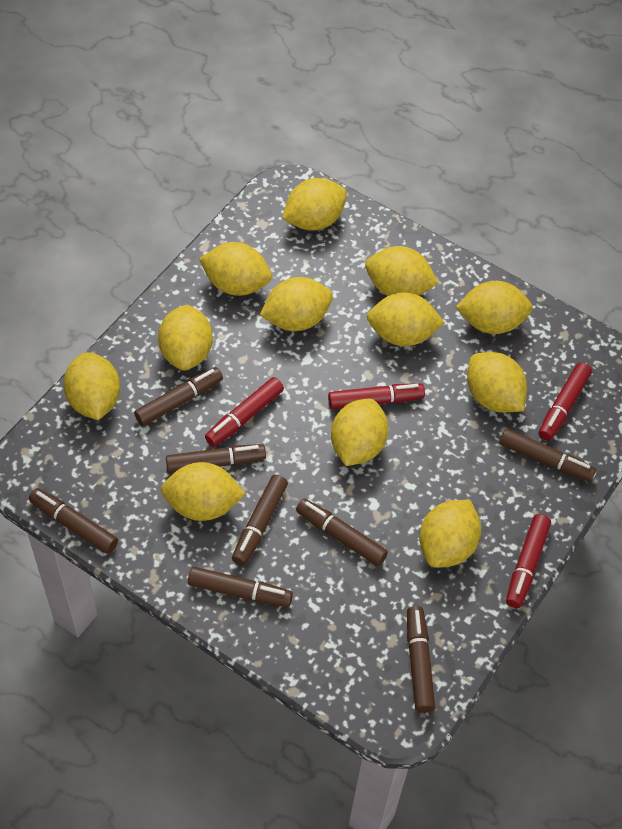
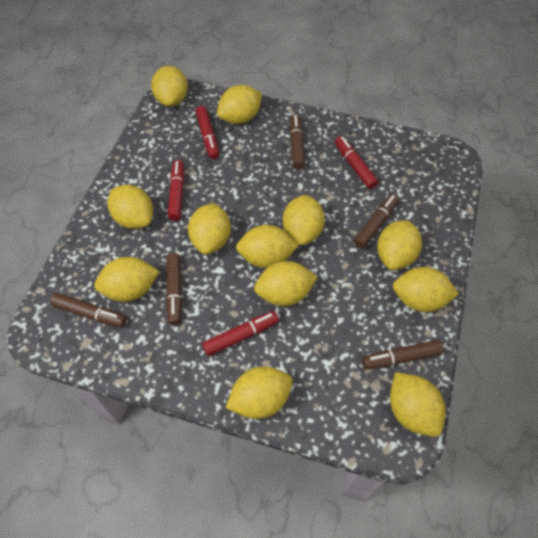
brown marker: [29,488,118,554] [134,367,223,426] [166,444,266,473] [188,567,293,607] [232,475,288,566] [296,499,388,566] [407,606,435,713] [500,429,596,482] = 8 -> [50,293,127,328] [166,253,182,325] [290,114,305,169] [354,194,399,249] [362,340,444,370] = 5

